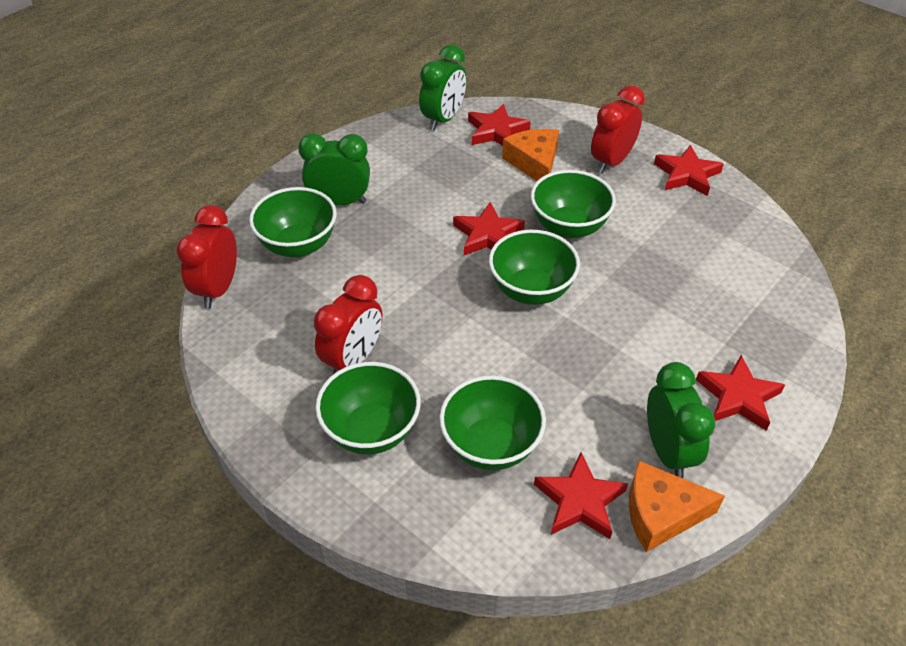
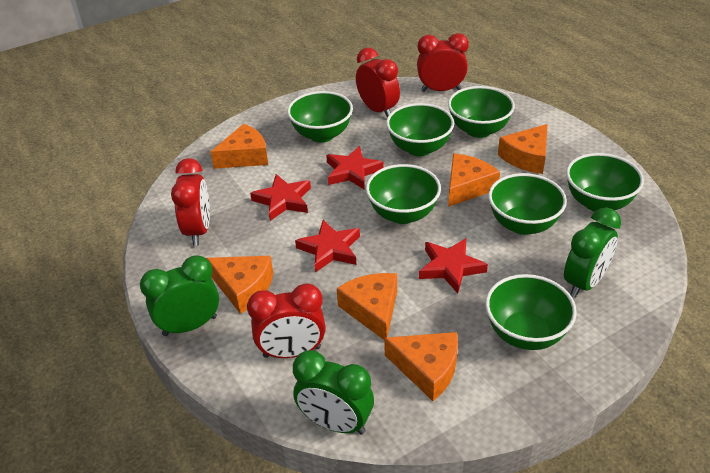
green bowl: [249,187,336,257] [315,362,421,455] [439,375,546,470] [489,230,580,305] [531,170,616,238] = 5 -> [287,91,353,143] [366,164,441,224] [386,103,454,156] [448,86,515,138] [485,274,577,350] [488,173,567,235] [566,153,644,212] = 7
orange cheese: [502,129,559,181] [629,461,725,552] = 2 -> [206,256,273,314] [211,124,268,169] [337,273,397,340] [384,332,458,401] [448,154,500,207] [498,124,548,174] = 6
red clock: [176,205,237,308] [314,275,383,374] [591,85,645,174] = 3 -> [171,158,210,246] [247,283,326,358] [356,48,400,118] [417,33,469,92] = 4
red star: [453,202,525,255] [468,104,531,146] [534,452,628,539] [654,145,724,196] [696,355,785,431] = 5 -> [250,174,311,221] [295,220,360,273] [326,146,384,189] [419,238,488,293] = 4

